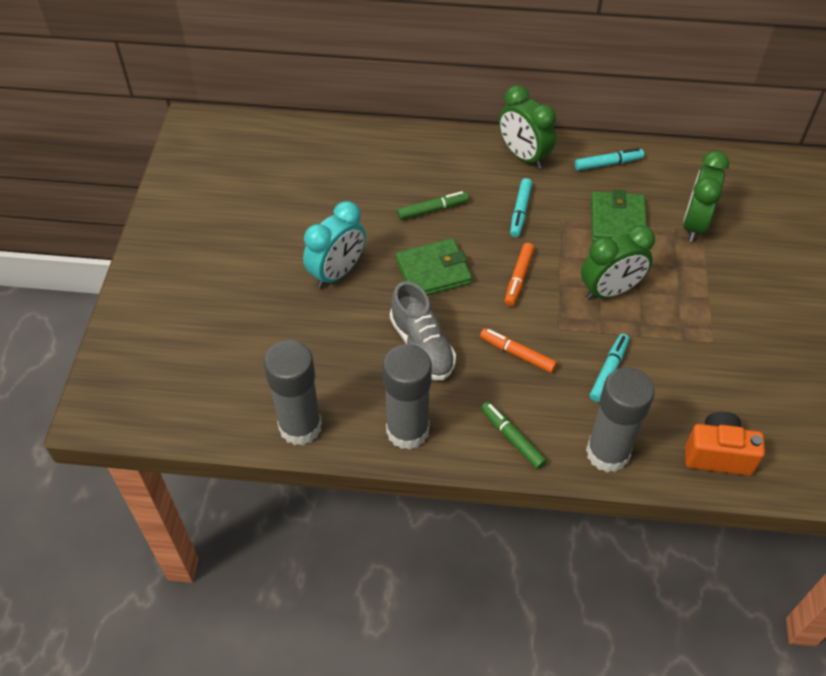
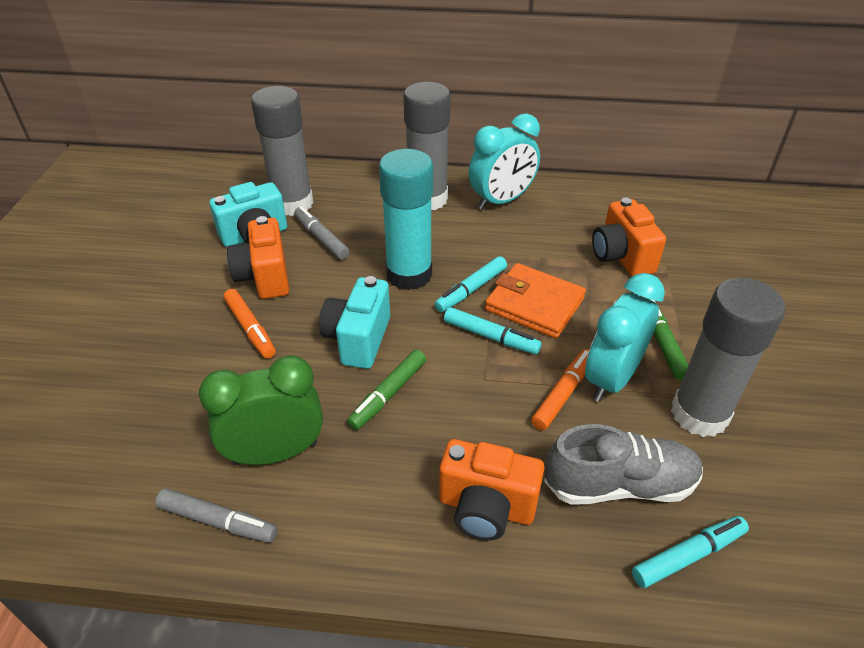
green clock: [499,85,556,169] [581,225,655,300] [683,151,729,242] = 3 -> [199,355,323,465] = 1
green wallet: [396,238,472,295] [591,189,647,242] = 2 -> none = 0
grey marker: none = 0 -> [155,488,278,543] [294,206,349,260] = 2
orange camera: [685,412,765,476] = 1 -> [227,216,289,299] [439,439,545,541] [592,198,666,277] = 3
orange wallet: none = 0 -> [485,263,586,339] = 1
turquoise camera: none = 0 -> [210,182,287,247] [319,276,390,369] = 2
turquoise clock: [303,201,366,288] = 1 -> [469,113,540,210] [585,273,665,402] = 2
turquoise glue stick: none = 0 -> [379,149,433,290] = 1

